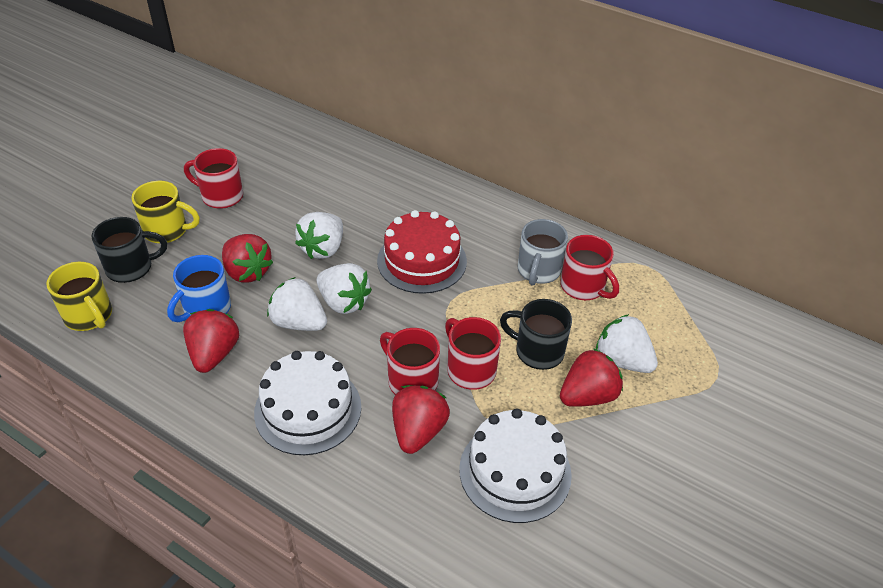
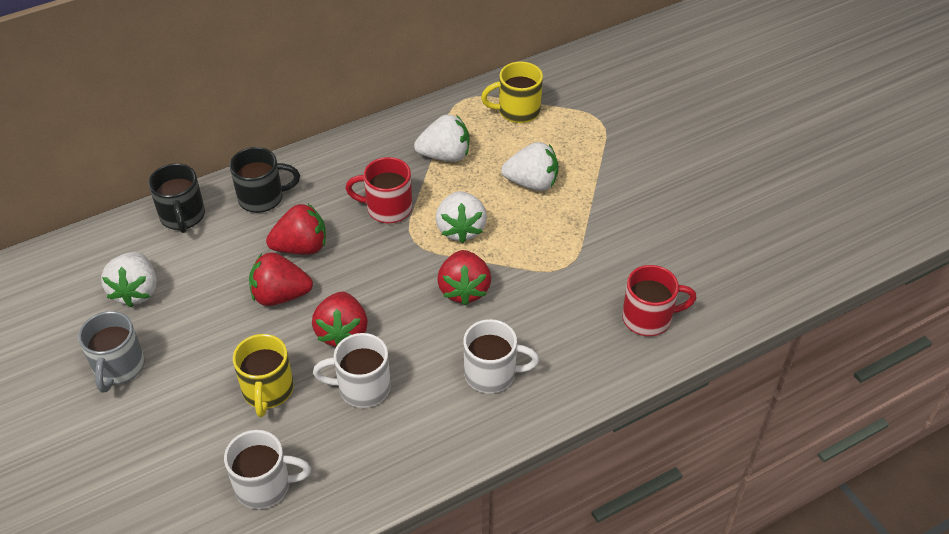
blue mug: [167,255,231,322] = 1 -> none = 0
red cake: [377,210,467,294] = 1 -> none = 0
red mug: [184,148,243,209] [380,328,440,395] [445,317,501,390] [560,235,619,300] = 4 -> [345,157,412,223] [622,265,697,336] = 2
white cake: [254,351,361,455] [459,409,572,523] = 2 -> none = 0
white mug: none = 0 -> [224,430,311,509] [313,333,391,408] [463,319,539,393] = 3

